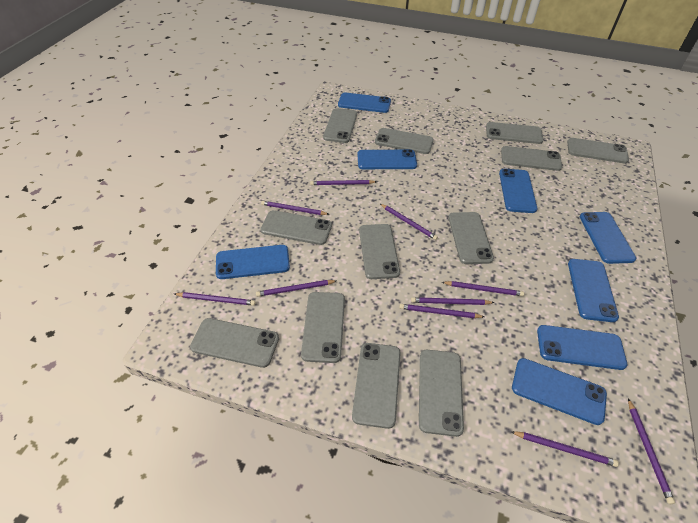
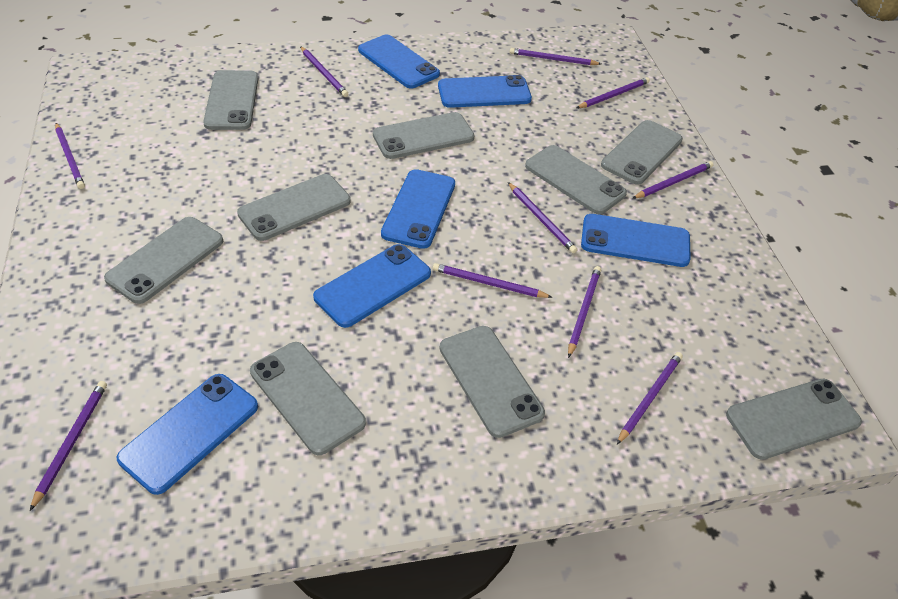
blue phone: [216,245,290,279] [338,93,391,113] [357,149,417,169] [499,169,537,213] [512,358,607,425] [537,325,627,370] [568,259,619,322] [580,212,636,264] = 8 -> [117,374,258,495] [313,244,431,328] [358,35,440,89] [381,169,455,249] [438,75,532,108] [581,214,691,267] = 6
grey phone: [190,318,279,368] [260,210,332,245] [301,292,345,363] [323,108,357,143] [352,343,401,429] [359,224,400,279] [375,128,434,154] [419,350,464,437] [448,212,494,264] [486,122,544,144] [501,146,562,171] [567,138,629,164] = 12 -> [104,217,223,304] [203,70,259,130] [237,174,351,241] [250,342,366,455] [373,112,474,159] [439,326,545,438] [525,145,627,214] [601,120,683,185] [726,378,862,460] = 9

